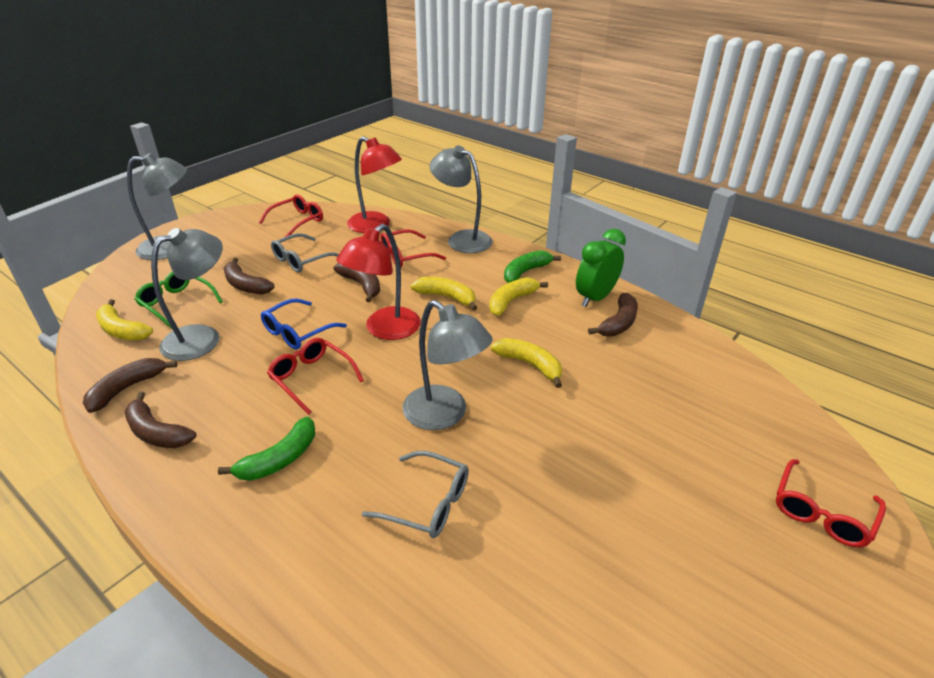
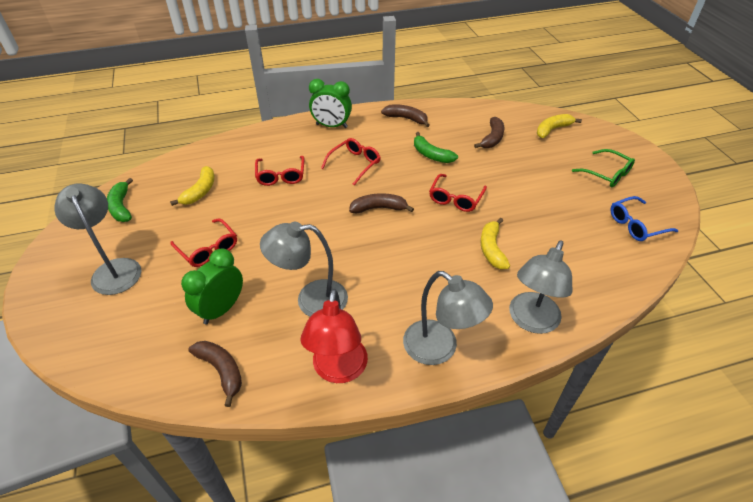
brown banana: [83,358,177,413] [125,391,196,448] [224,258,275,295] [334,263,380,302] [588,293,638,336] = 5 -> [188,341,242,407] [349,193,414,213] [381,104,430,127] [474,117,504,148] = 4
green clock: [576,229,626,307] = 1 -> [181,249,243,324] [309,79,352,128] = 2
grey glasses: [271,233,339,272] [362,451,469,538] = 2 -> none = 0
red lamp: [336,224,421,340] [347,136,402,233] = 2 -> [300,289,368,383] = 1
yellow banana: [96,299,153,340] [410,277,478,311] [489,277,548,316] [491,338,562,388] = 4 -> [170,166,215,206] [480,218,510,269] [537,114,582,138] = 3

